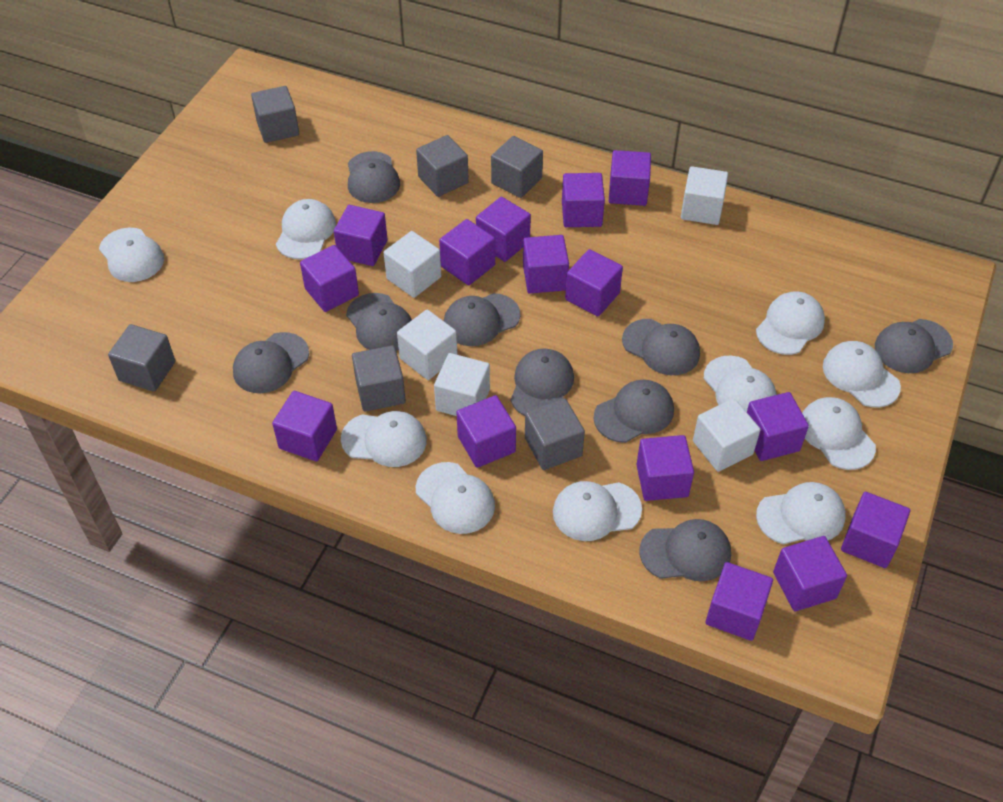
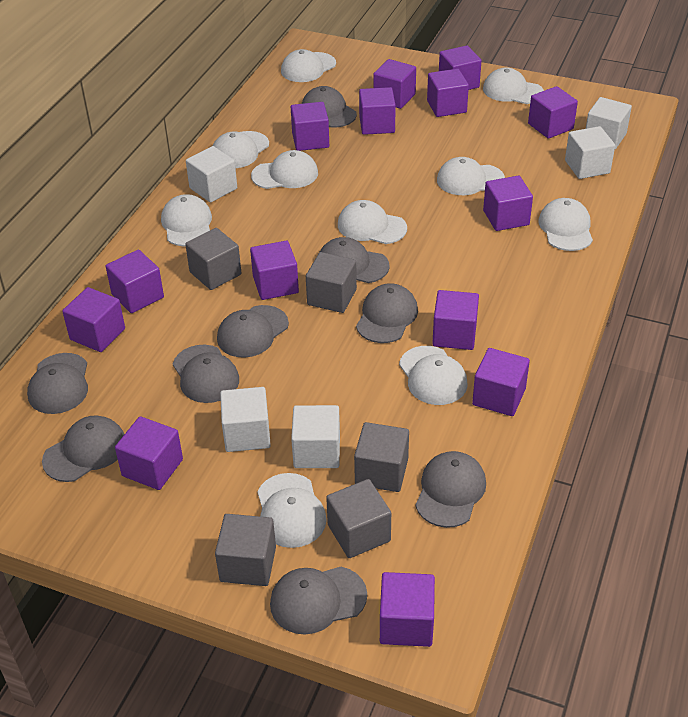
grey cube: [108,324,175,392] [251,86,299,143] [352,345,406,412] [416,135,469,197] [491,136,543,198] [525,398,585,470] = 6 -> [185,228,241,290] [215,514,276,586] [306,252,357,313] [326,479,391,558] [354,422,409,492] = 5
purple cube: [272,391,337,462] [300,245,359,312] [334,205,387,266] [439,219,495,285] [456,395,516,468] [476,197,531,262] [523,235,569,294] [562,173,605,227] [565,249,623,317] [609,150,651,206] [636,435,694,501] [706,562,773,641] [747,392,809,461] [773,536,847,611] [841,492,910,568] = 15 -> [62,287,125,352] [105,250,164,313] [115,416,183,490] [250,241,299,300] [291,102,329,151] [359,87,396,135] [373,59,416,109] [380,572,435,647] [427,69,469,117] [432,290,479,350] [439,45,481,90] [472,348,530,416] [483,176,533,231] [528,86,578,139] = 14

